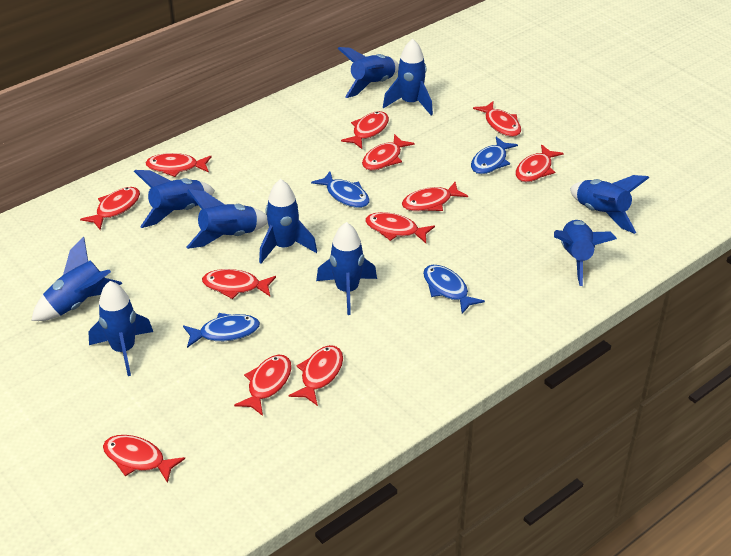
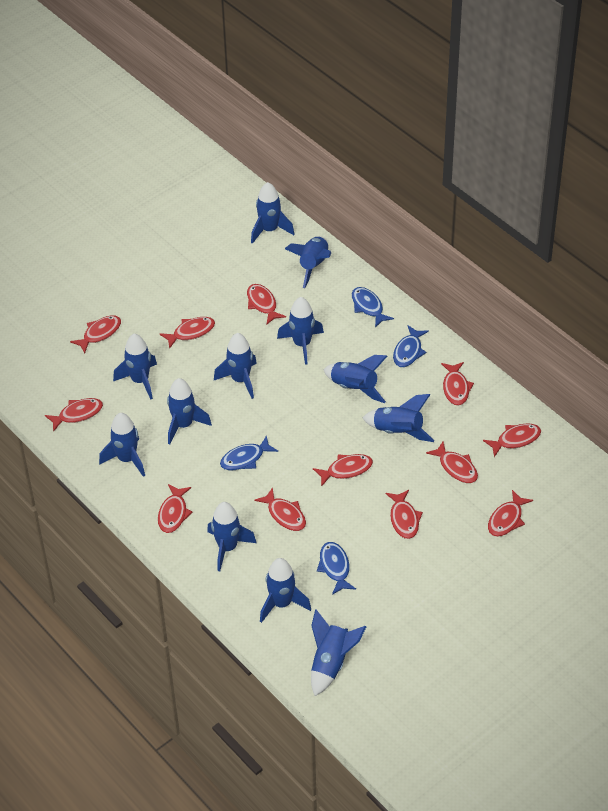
blue rocket: [31,236,122,321] [88,281,153,376] [134,170,215,228] [187,189,268,249] [259,179,317,263] [316,222,377,315] [338,47,399,98] [383,39,433,115] [554,220,617,286] [570,175,649,234] = 10 -> [99,413,145,477] [113,334,157,400] [167,378,212,445] [207,502,257,571] [214,333,257,399] [251,182,294,244] [260,558,311,623] [277,297,324,365] [285,236,331,288] [311,609,366,696] [323,355,387,403] [363,394,434,442] = 12

